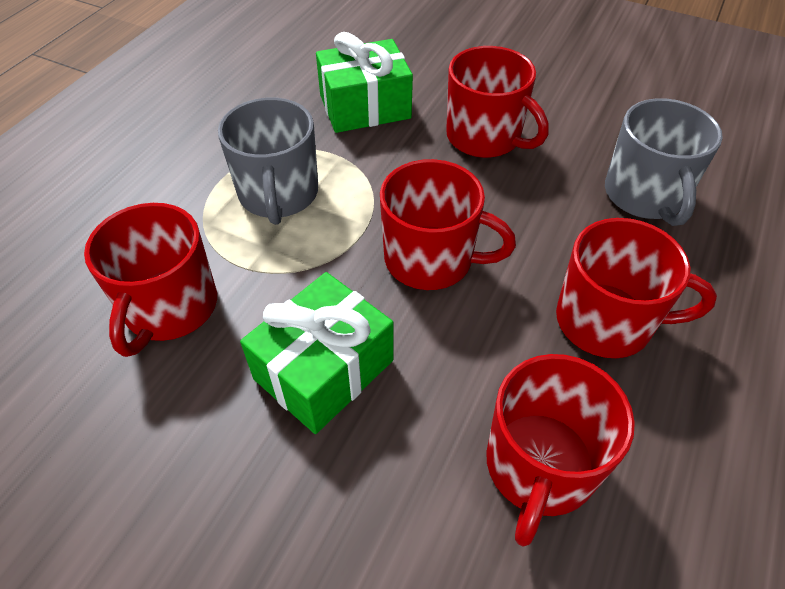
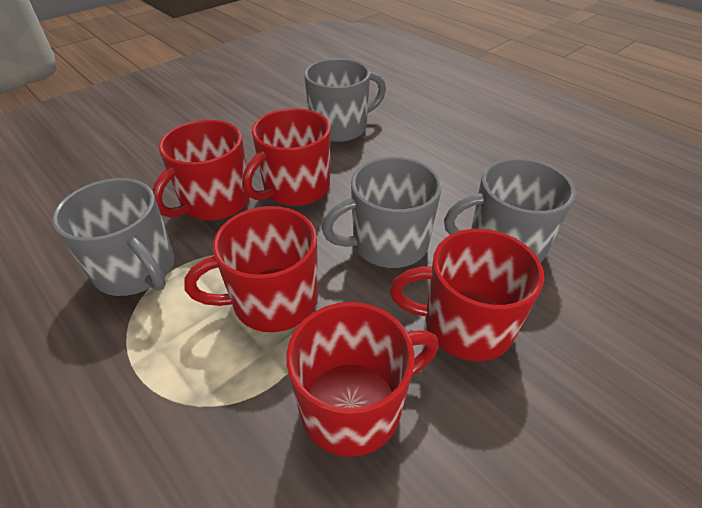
green gift: [240,272,393,434] [316,32,413,133] = 2 -> none = 0
grey mug: [218,98,318,225] [605,98,723,226] = 2 -> [52,178,174,296] [304,58,386,142] [322,157,442,268] [444,158,576,262] = 4

